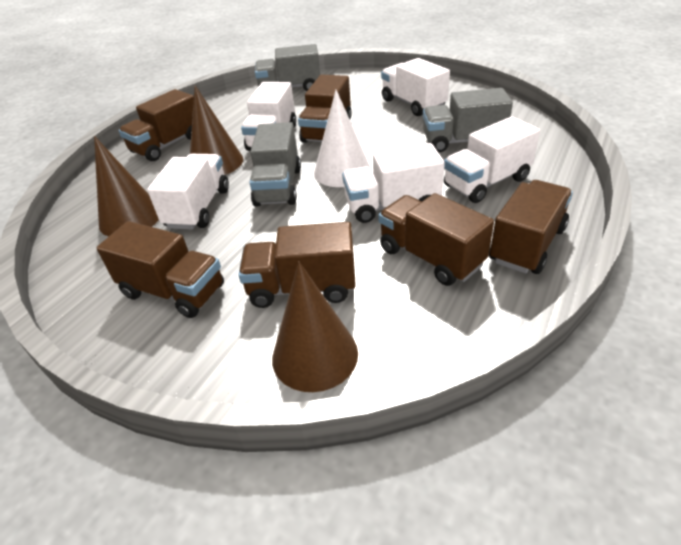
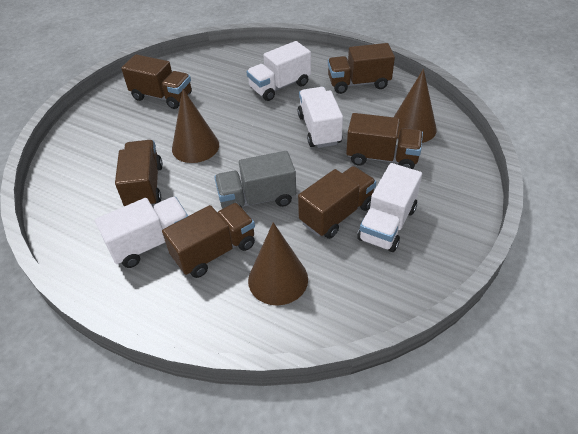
grey truck: [249,122,301,207] [255,44,320,91] [423,88,513,153] = 3 -> [214,151,296,208] = 1
white cone: [314,90,371,187] = 1 -> none = 0
white truck: [147,154,229,230] [241,82,296,151] [342,143,445,223] [381,58,450,116] [444,117,540,203] = 5 -> [95,197,188,268] [246,41,311,101] [298,87,343,148] [357,163,422,252] = 4

